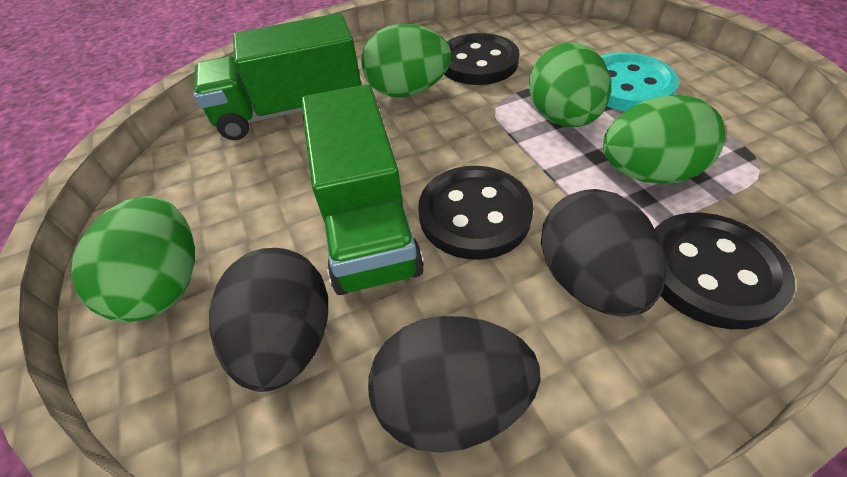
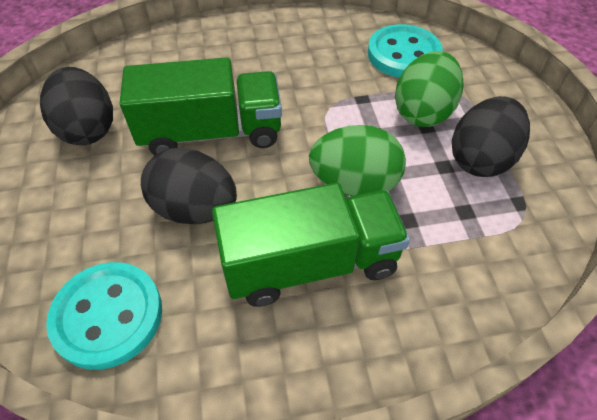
black button: [418,166,534,260] [444,33,519,85] [655,213,795,329] = 3 -> none = 0
green egg: [71,196,195,322] [361,24,451,97] [529,42,611,127] [603,95,725,184] = 4 -> [309,125,406,196] [395,51,464,127] = 2
turquoise button: [600,52,679,111] = 1 -> [46,262,162,370] [368,24,443,78] = 2

